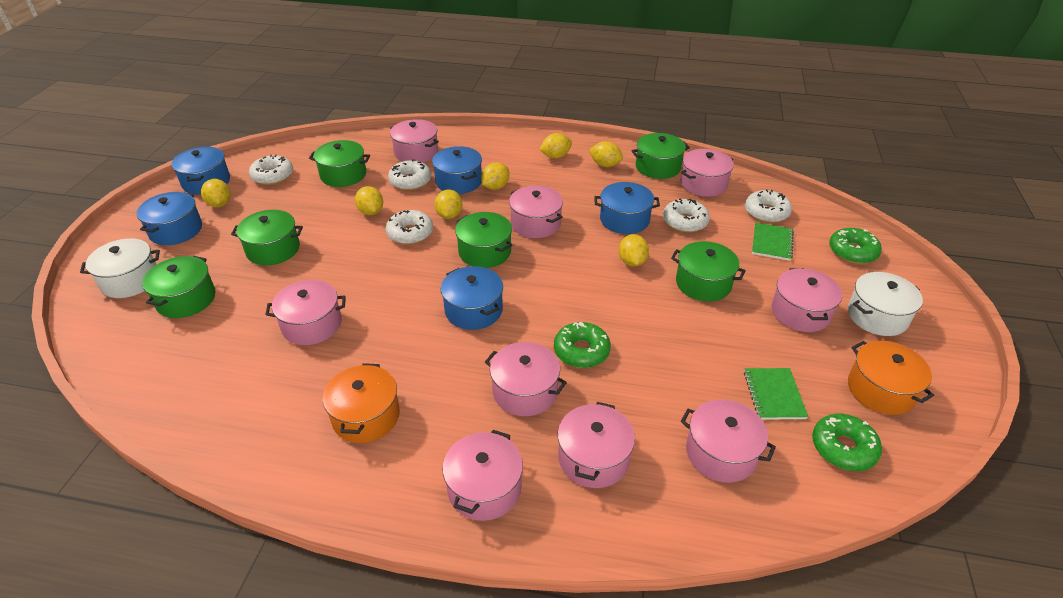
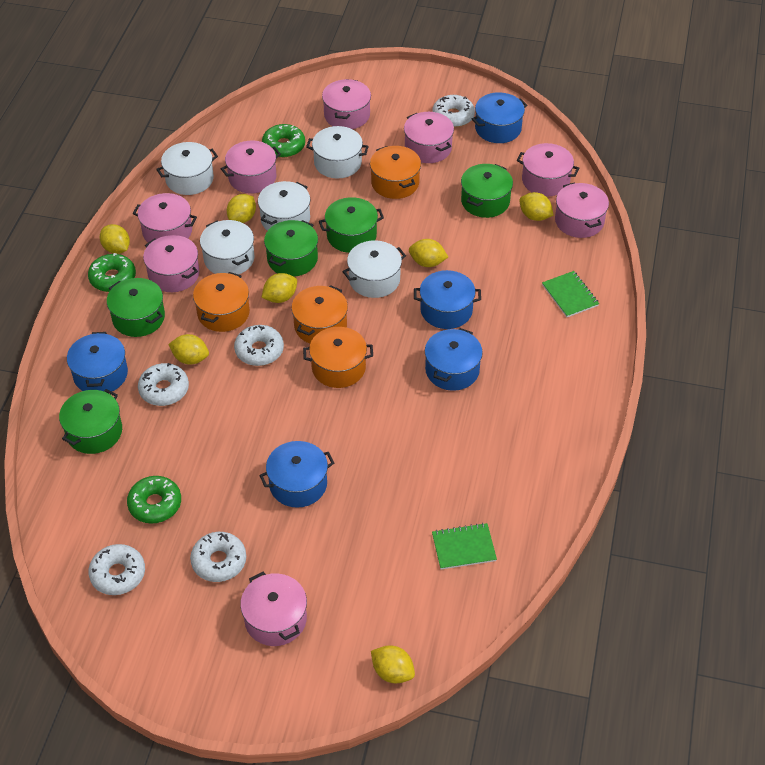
green pot: [142,256,216,318] [231,210,303,266] [309,140,370,187] [455,212,512,268] [632,133,690,179] [671,241,746,301] = 6 -> [59,389,122,454] [107,278,165,337] [264,220,318,277] [319,197,384,253] [461,164,513,218] = 5
orange pot: [323,363,400,443] [848,341,934,415] = 2 -> [193,272,250,332] [292,285,348,343] [303,327,373,388] [370,146,421,199] = 4
pink pot: [265,280,346,345] [390,119,439,163] [442,430,523,521] [485,342,567,416] [509,186,563,238] [558,402,635,488] [681,149,734,197] [681,399,776,483] [772,268,842,332] = 9 -> [133,193,197,243] [143,235,199,292] [221,141,281,194] [240,572,307,646] [322,79,371,129] [404,112,454,163] [517,143,579,196] [555,182,609,238] = 8
white pot: [80,238,160,298] [848,272,923,336] = 2 -> [156,142,218,195] [200,220,254,274] [258,181,310,231] [306,126,369,178] [343,240,406,298] = 5

